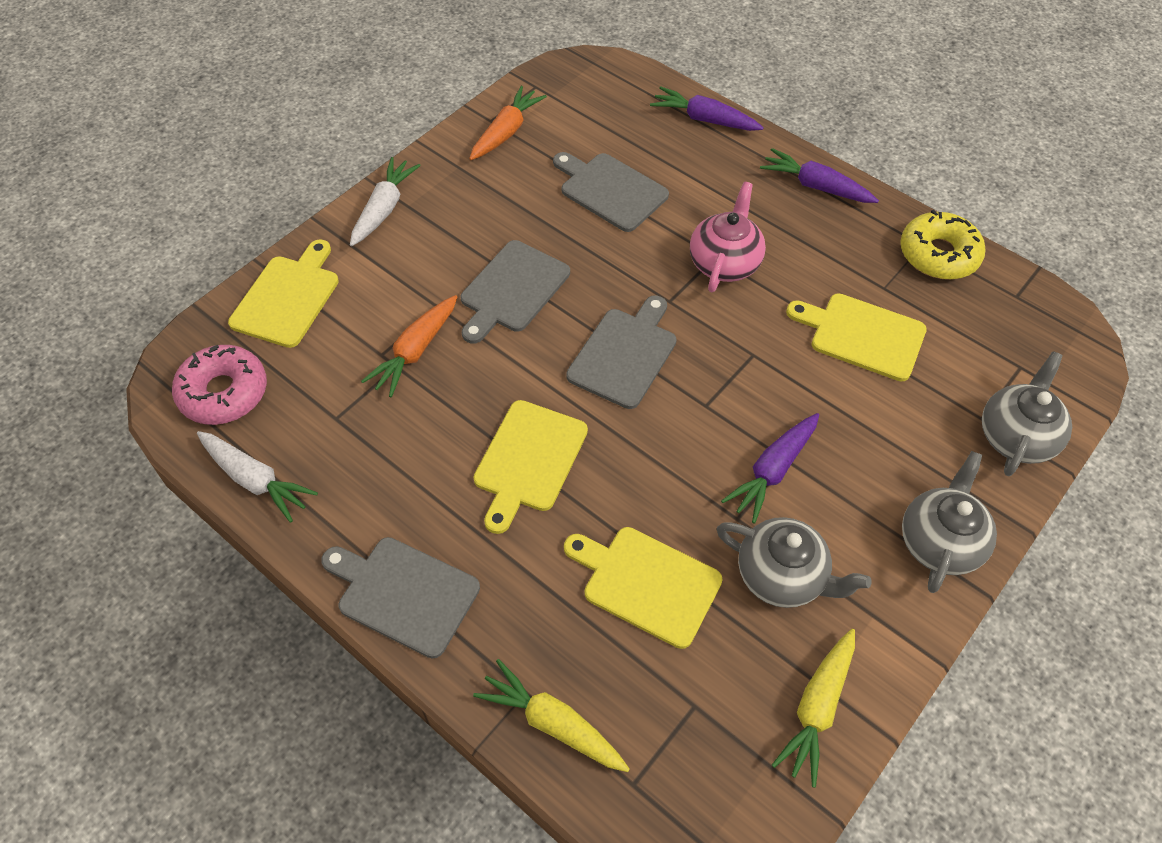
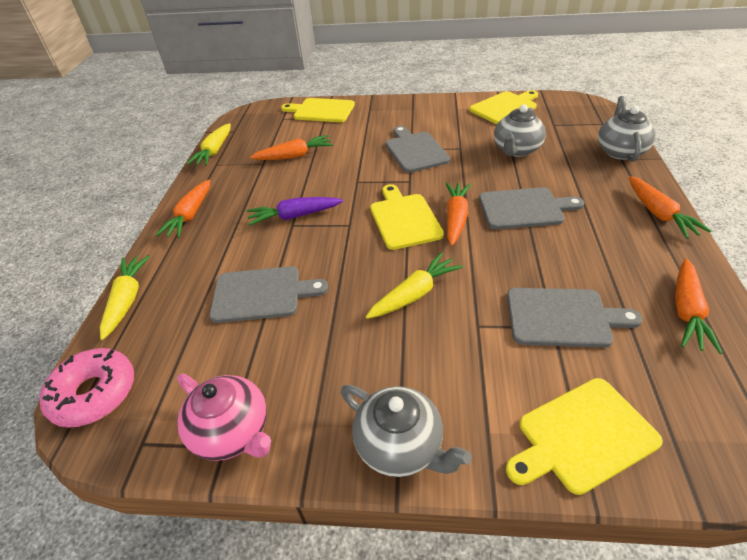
orange carrot: [361,295,457,397] [469,86,547,160] = 2 -> [155,180,210,238] [250,135,333,160] [446,183,471,246] [628,176,712,239] [675,259,722,354] = 5
purple carrot: [650,86,764,131] [721,413,819,524] [760,148,879,203] = 3 -> [247,197,343,226] = 1
white carrot: [197,431,318,523] [350,157,421,246] = 2 -> none = 0
yellow carrot: [473,659,630,772] [772,629,855,788] = 2 -> [100,255,150,340] [186,124,231,166] [366,252,463,319] = 3
yellow donut: [900,210,985,280] = 1 -> none = 0

